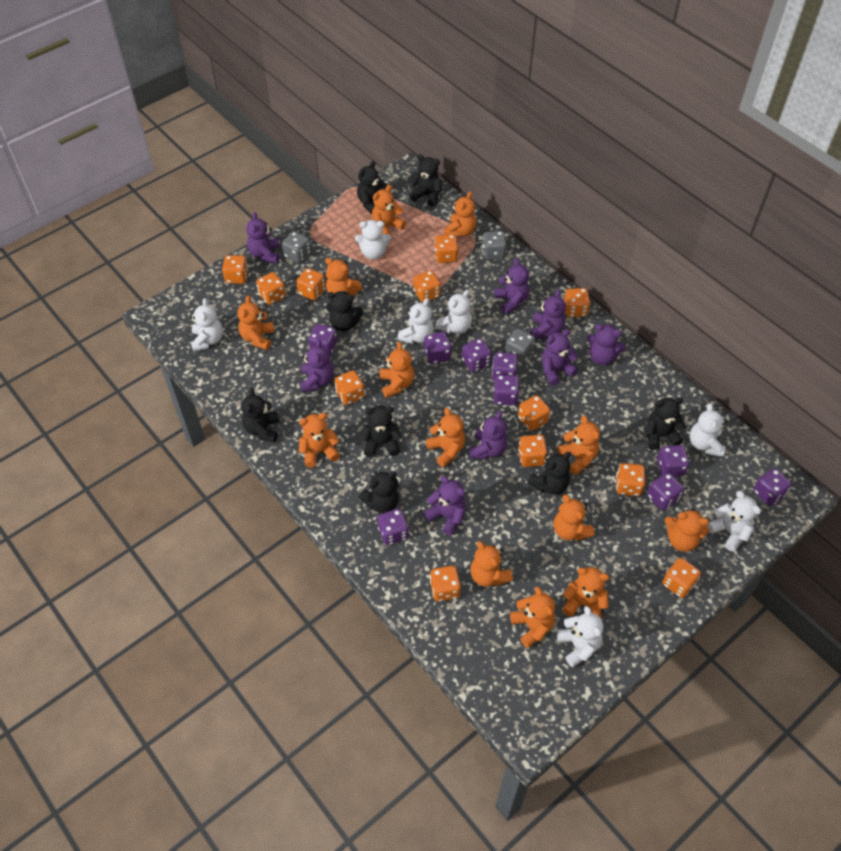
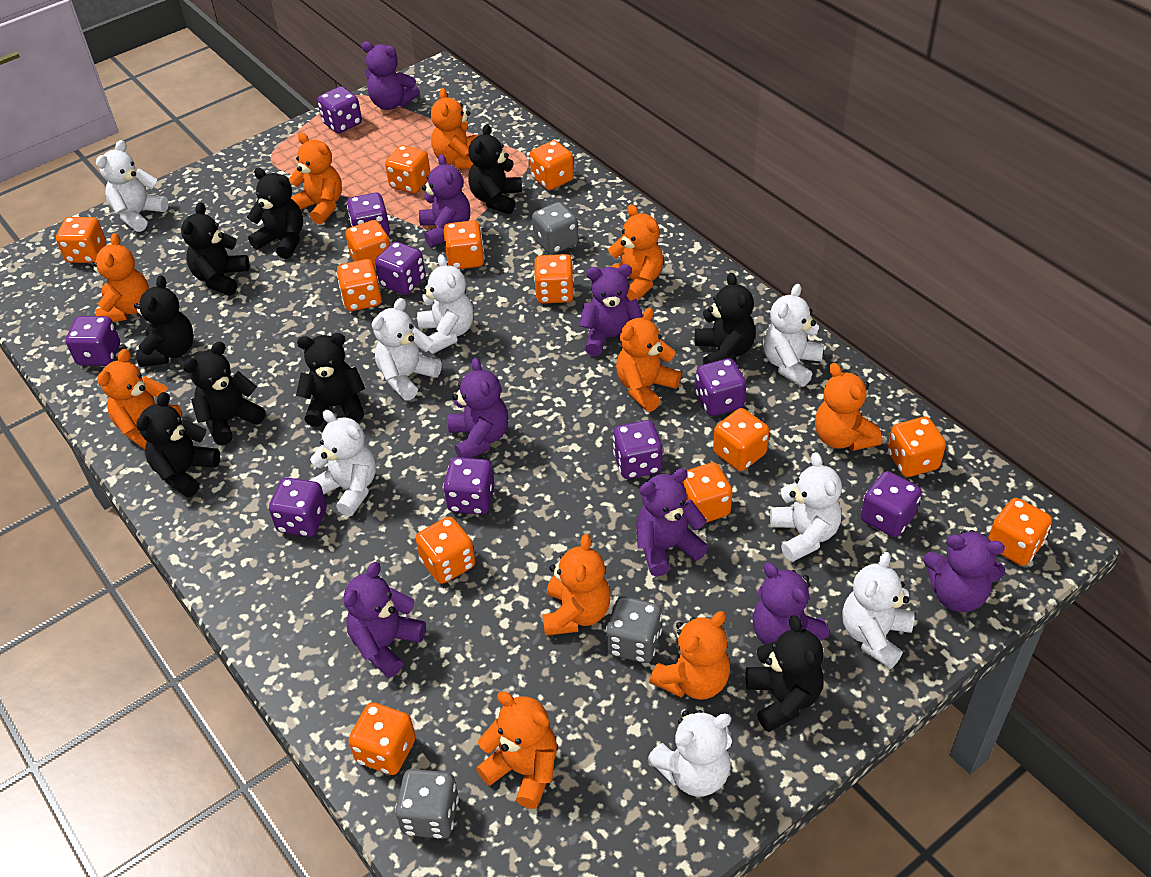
black teddy bear: [241,388,280,443] [326,291,363,332] [357,161,387,215] [359,471,399,513] [360,405,402,457] [409,155,442,206] [527,452,571,495] [646,397,686,450] = 8 -> [134,275,194,367] [136,392,220,497] [181,202,249,295] [182,342,265,445] [247,168,303,259] [296,333,365,427] [468,124,522,214] [695,273,756,364] [746,615,824,732] = 9
orange dice: [222,255,248,284] [256,272,286,305] [296,268,325,300] [335,370,365,405] [413,270,441,302] [430,566,461,602] [434,234,458,263] [518,395,550,431] [518,435,547,467] [564,288,591,317] [616,463,645,496] [663,558,701,598] = 12 -> [56,217,106,263] [336,259,382,311] [345,220,390,269] [348,702,416,775] [385,145,431,194] [416,517,475,584] [444,220,485,269] [529,140,574,190] [534,254,574,304] [682,462,733,523] [713,408,769,471] [887,417,946,477] [988,498,1052,566] = 13
orange teddy bear: [237,295,274,350] [299,413,340,468] [325,258,362,296] [372,185,406,236] [380,342,414,398] [426,408,465,467] [444,191,476,238] [470,541,513,587] [510,586,555,648] [554,494,595,541] [557,416,600,475] [562,567,609,620] [665,508,709,552] = 13 -> [90,233,149,322] [97,349,181,449] [289,133,342,224] [431,88,477,169] [476,691,557,809] [542,534,611,636] [608,204,663,301] [616,308,681,412] [650,611,730,700] [815,363,882,451] = 10
white teddy bear: [190,298,223,352] [355,220,391,260] [397,298,434,344] [435,290,472,334] [557,606,603,667] [690,403,727,457] [707,491,761,552] = 7 -> [96,140,169,232] [309,410,376,516] [372,298,442,401] [417,254,474,354] [648,710,732,797] [763,284,824,387] [770,452,842,562] [842,552,915,669] = 8

